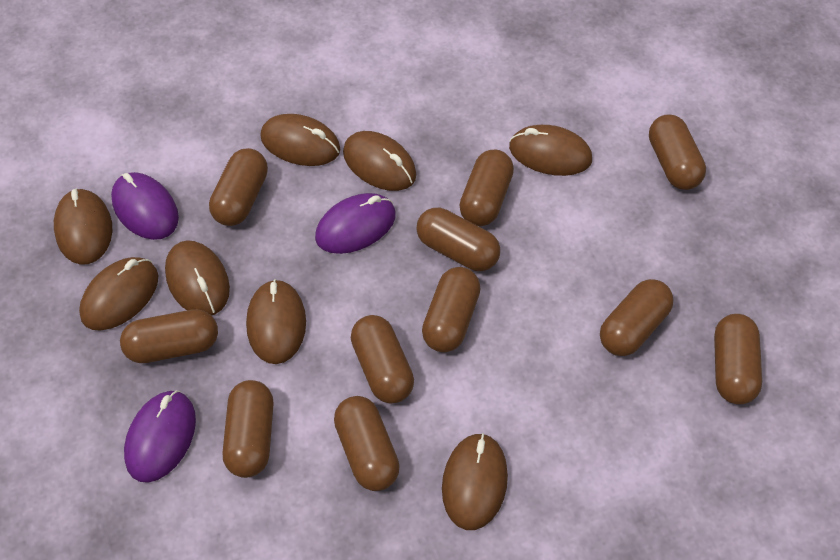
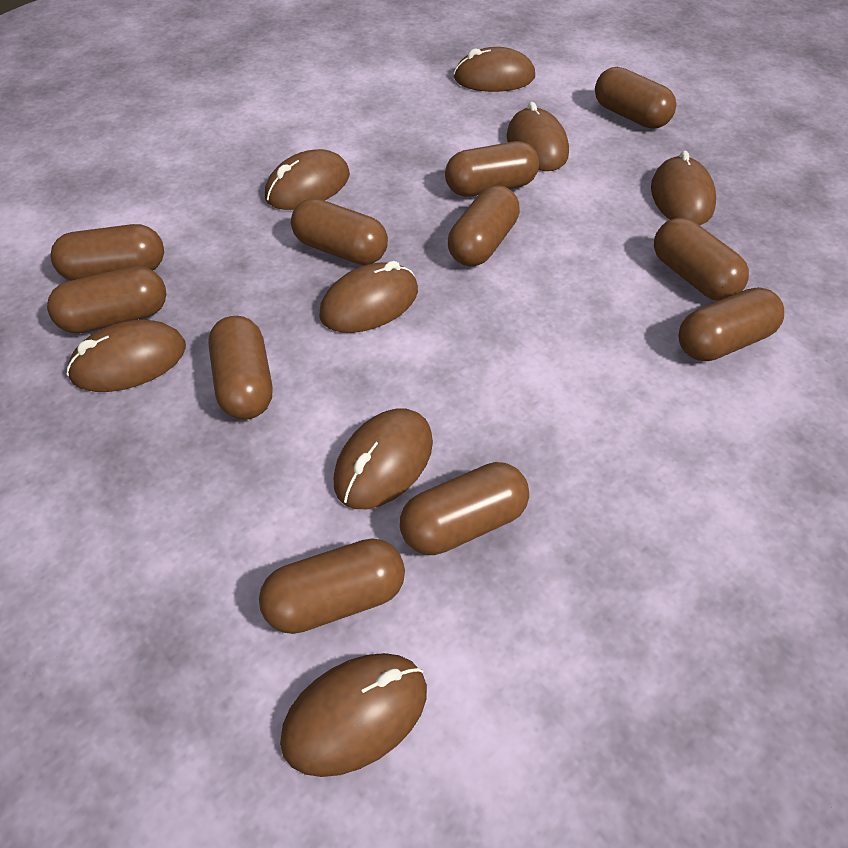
purple mouse: [111,172,179,240] [124,390,196,483] [315,193,396,254] = 3 -> none = 0

